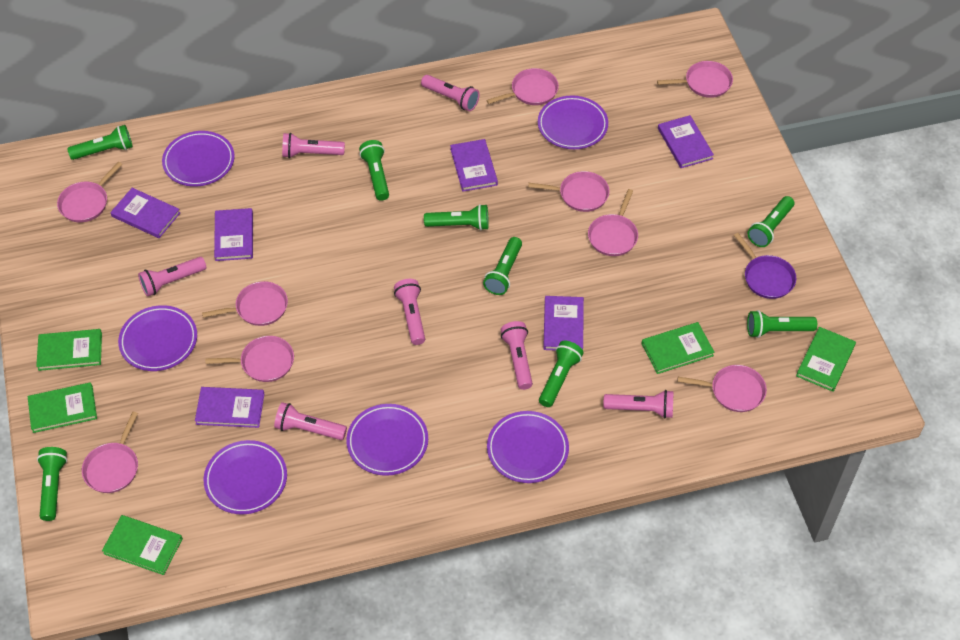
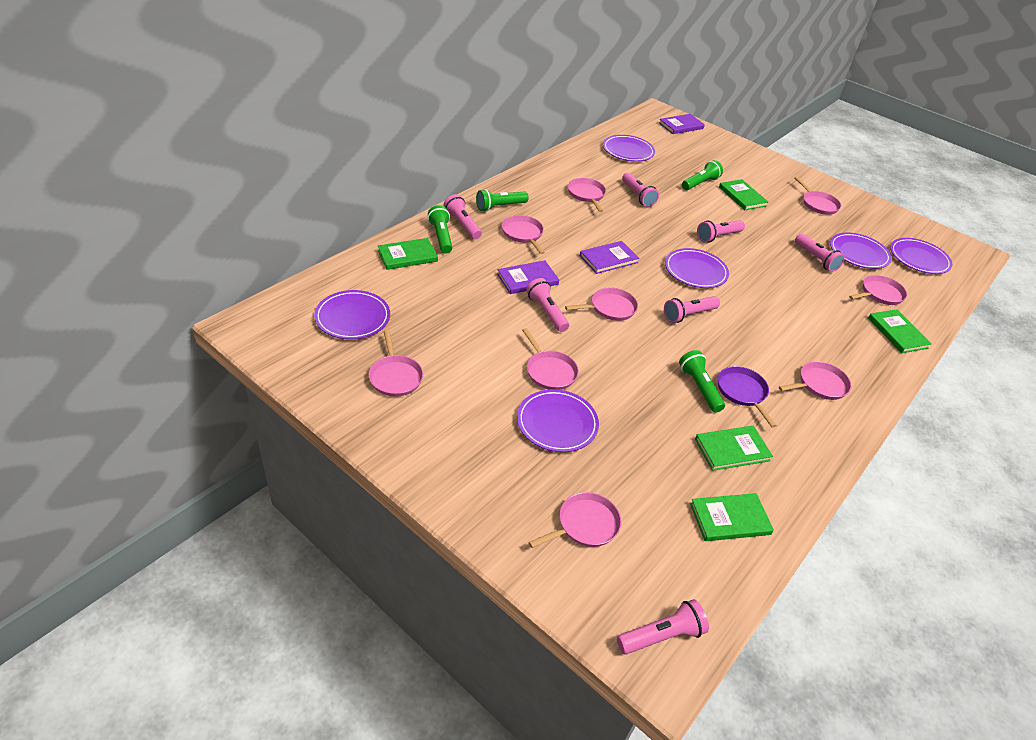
green flashlight: [37,447,67,521] [67,125,133,160] [359,140,389,201] [424,204,489,230] [483,237,522,295] [539,341,584,407] [747,196,794,247] [747,310,817,338] = 8 -> [428,205,452,254] [476,189,529,211] [679,350,725,413] [682,160,723,190] = 4
purple book: [110,188,180,238] [195,387,264,428] [214,208,253,261] [450,139,498,192] [543,296,584,351] [658,115,714,168] = 6 -> [497,260,559,294] [580,241,639,274] [659,114,705,134] = 3

